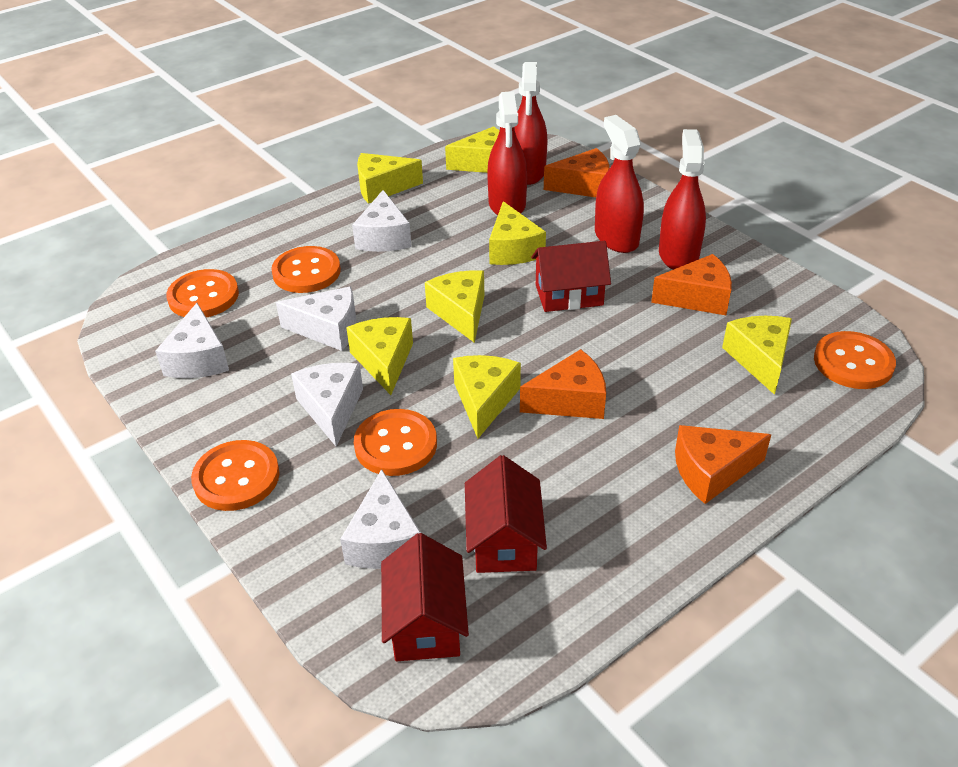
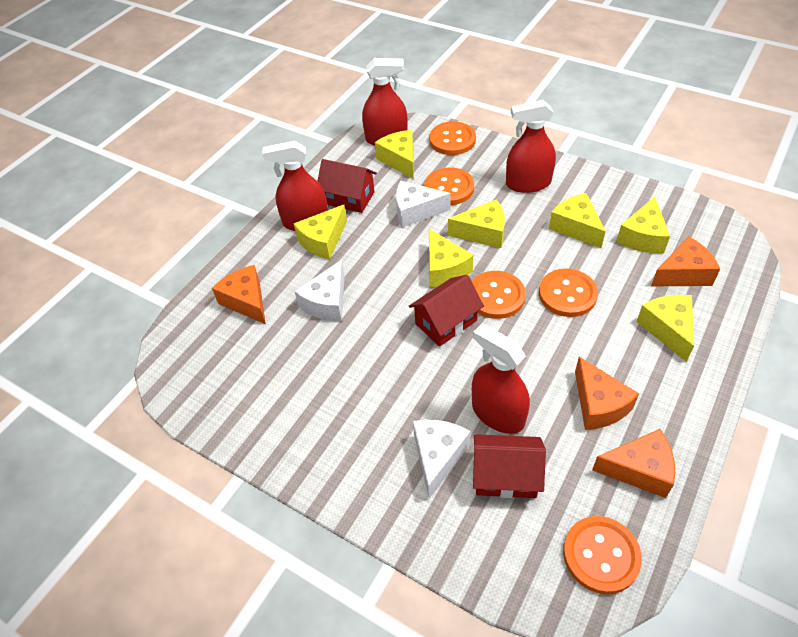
white cheese: [155,303,229,378] [276,286,356,351] [291,363,363,447] [340,469,421,569] [352,190,411,252] = 5 -> [294,260,345,321] [396,181,450,227] [413,420,471,498] = 3

